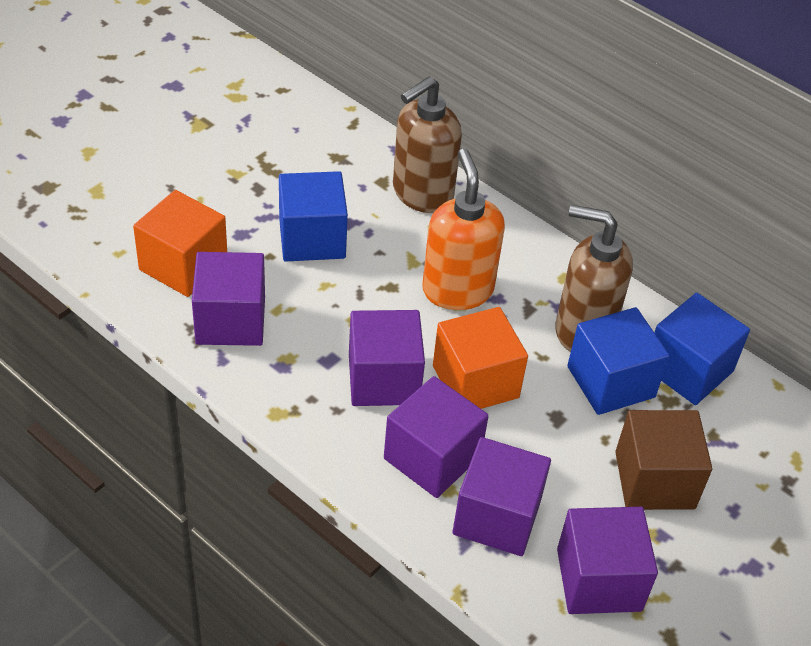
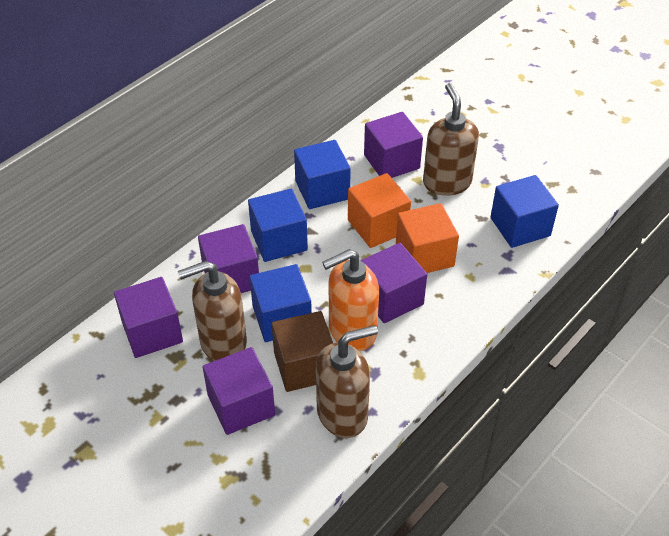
blue cube: [279,171,348,262] [567,307,669,415] [654,293,750,405] = 3 -> [248,189,308,262] [250,264,312,342] [294,140,351,209] [491,175,559,248] = 4
brown soap dispenser: [393,76,462,213] [555,205,633,352] = 2 -> [178,261,247,361] [316,325,378,438] [423,83,479,196] = 3

